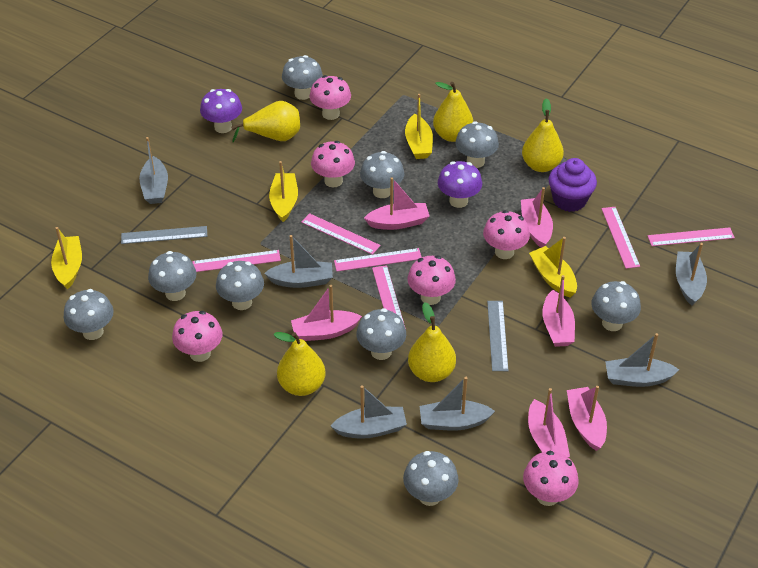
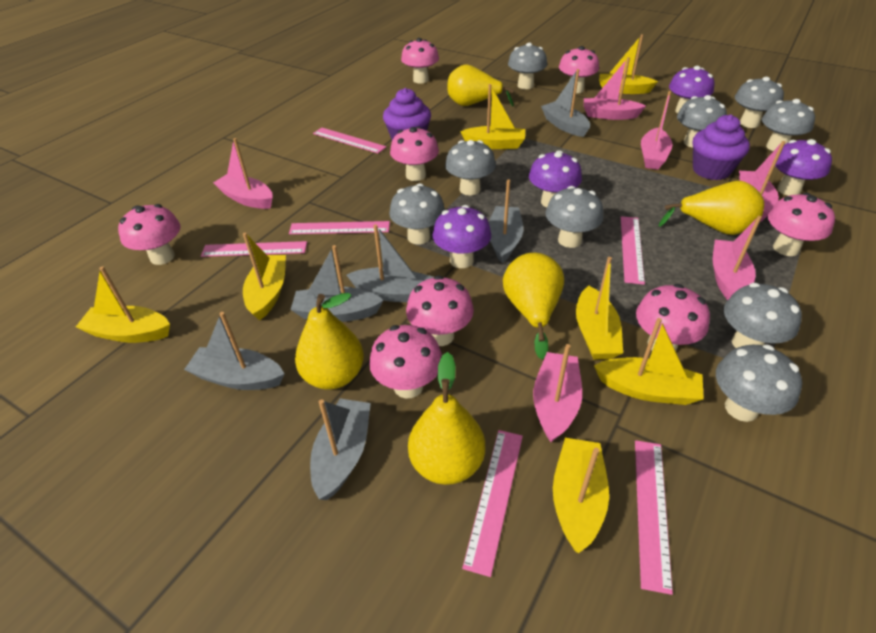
grey ruler: [121,226,207,244] [487,301,508,371] = 2 -> none = 0
pink mushroom: [172,311,222,362] [310,75,351,120] [311,141,355,187] [408,255,456,305] [483,210,530,259] [523,451,579,506] = 6 -> [118,204,180,265] [369,325,442,398] [390,126,439,181] [401,38,439,84] [406,275,474,346] [559,46,599,93] [636,284,710,351] [768,193,835,256] = 8
purple cupcake: [548,158,597,212] = 1 -> [383,88,431,140] [693,114,750,180] = 2
purple mushroom: [200,89,242,133] [438,161,482,208] = 2 -> [432,205,491,268] [529,150,582,207] [669,66,715,113] [775,139,832,196] = 4
yellow boat: [51,227,82,290] [269,161,298,222] [405,94,433,159] [529,237,577,298] = 4 -> [76,266,170,343] [243,232,286,321] [460,84,525,149] [553,438,609,553] [576,257,623,359] [594,318,704,405] [599,34,658,94] = 7

